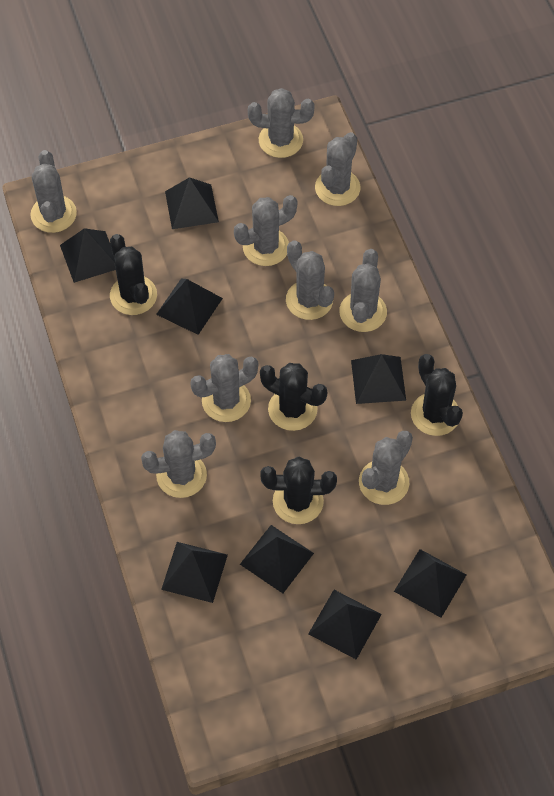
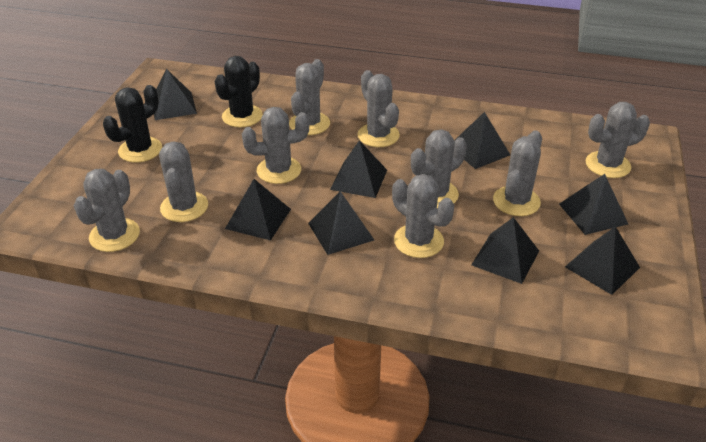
black cactus: [110,234,157,315] [260,363,327,431] [261,457,337,524] [411,354,463,436] = 4 -> [103,85,162,163] [215,56,263,127] = 2

